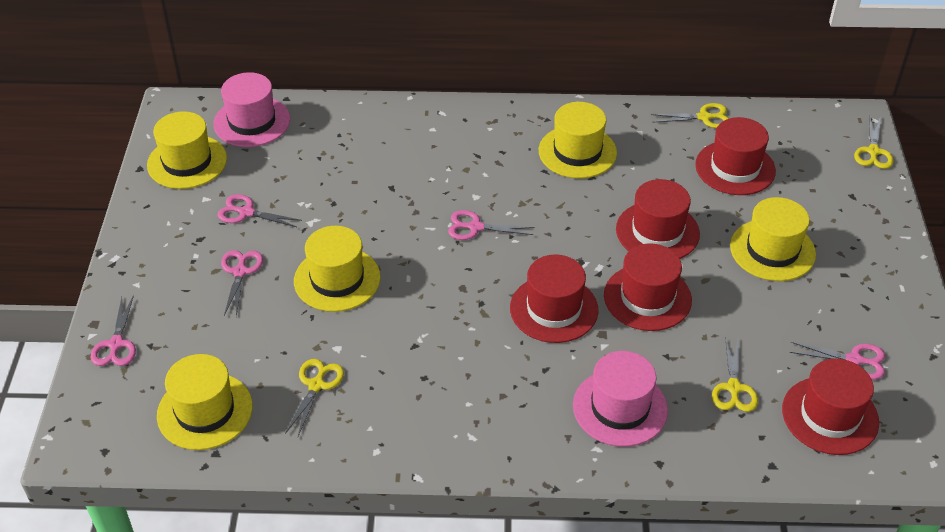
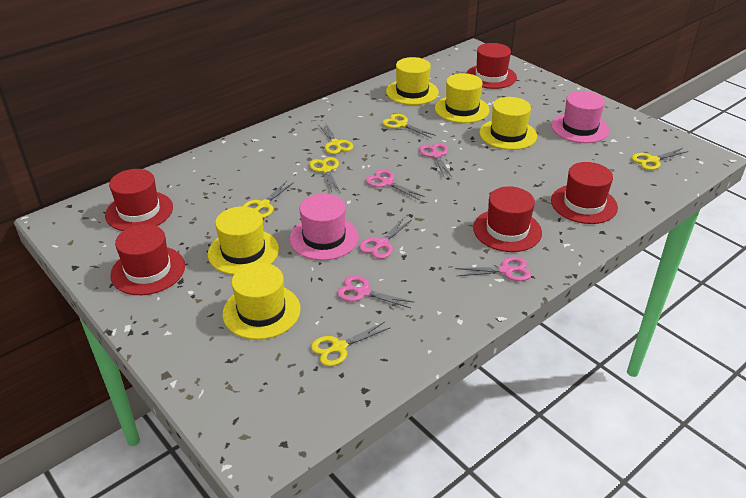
yellow scissors: [285,359,344,436] [651,103,729,128] [712,336,758,412] [854,116,894,169] = 4 -> [242,181,294,218] [309,157,341,193] [311,322,391,366] [319,122,353,154] [382,114,436,138] [632,148,689,170] = 6

